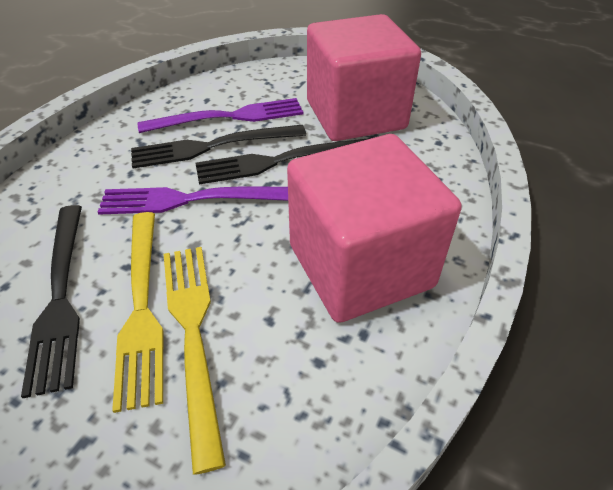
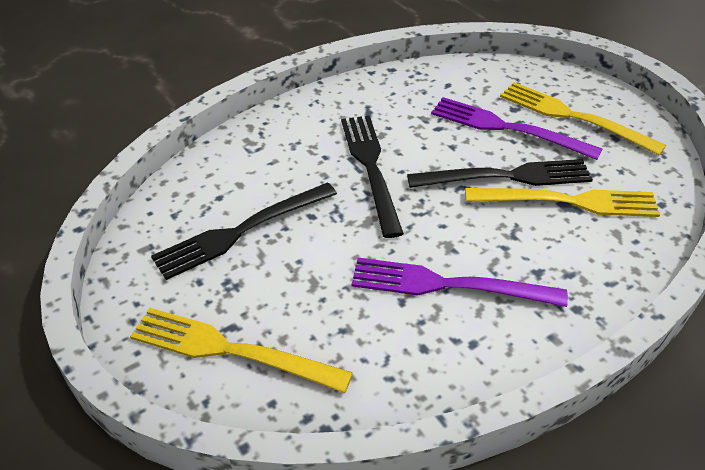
pink cube: [287,134,461,323] [307,14,421,141] = 2 -> none = 0
yellow fork: [112,212,163,413] [164,247,226,475] = 2 -> [130,308,353,393] [465,188,660,217] [500,82,666,155] = 3

